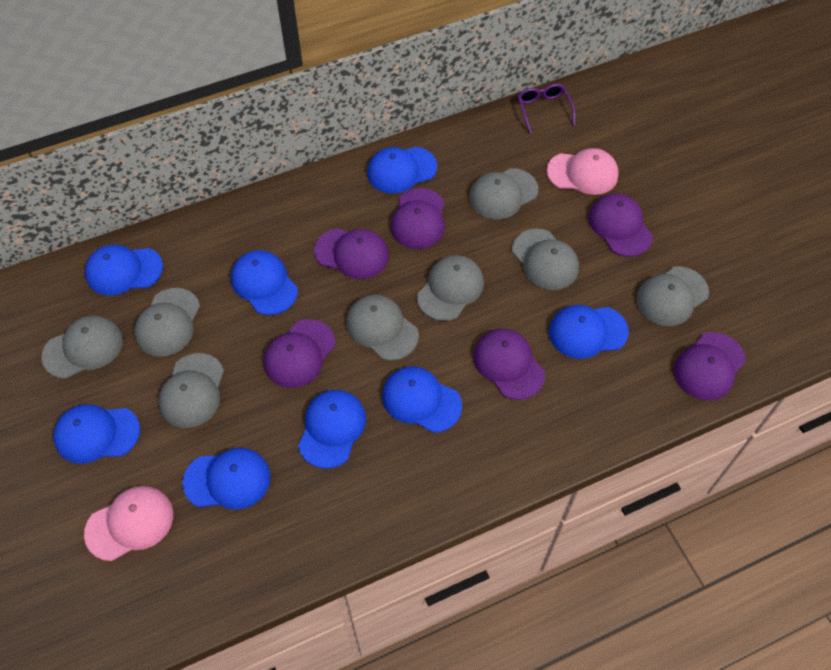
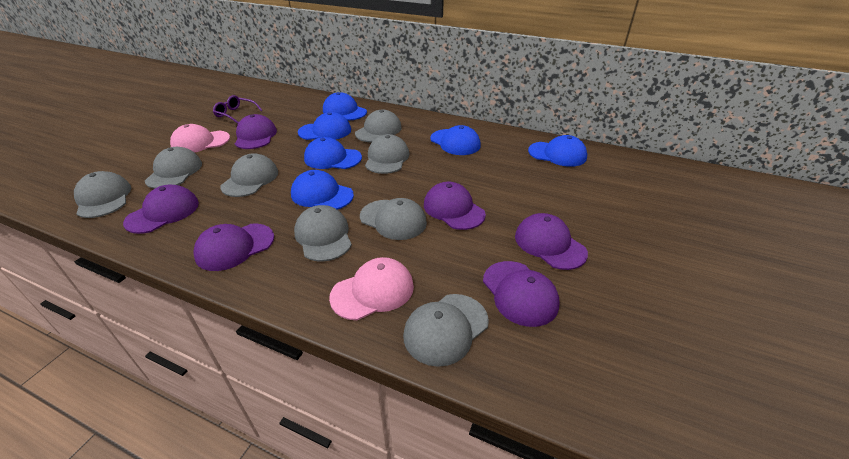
blue cap: [53,404,140,464] [85,245,163,295] [183,448,271,510] [231,250,298,315] [298,390,366,469] [367,147,437,194] [382,366,462,433] [549,305,629,359] = 8 -> [291,170,354,210] [298,112,351,140] [304,137,362,169] [323,92,367,121] [430,125,481,155] [528,135,587,167] = 6

